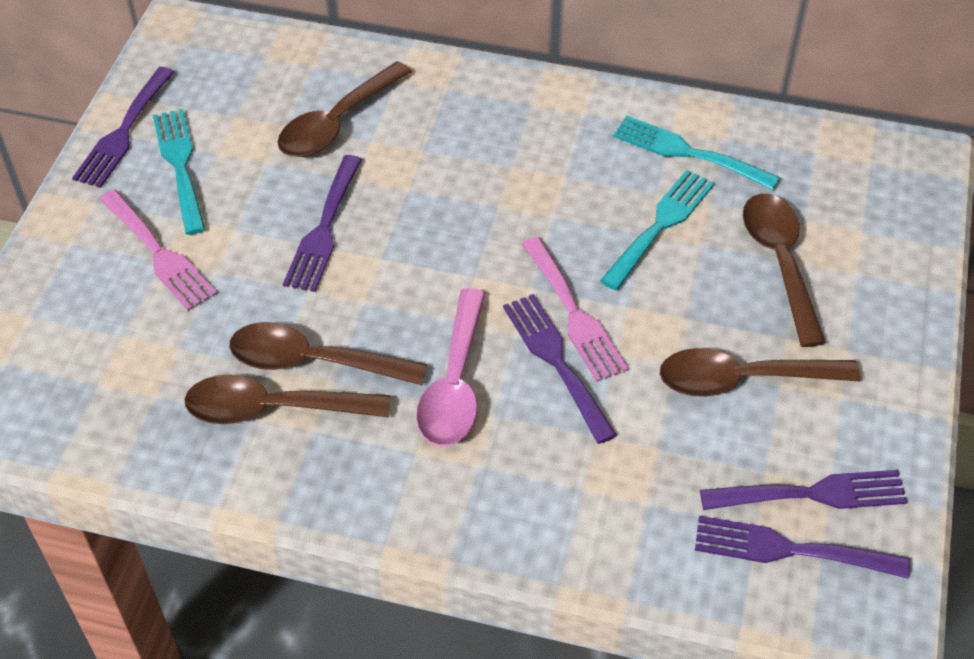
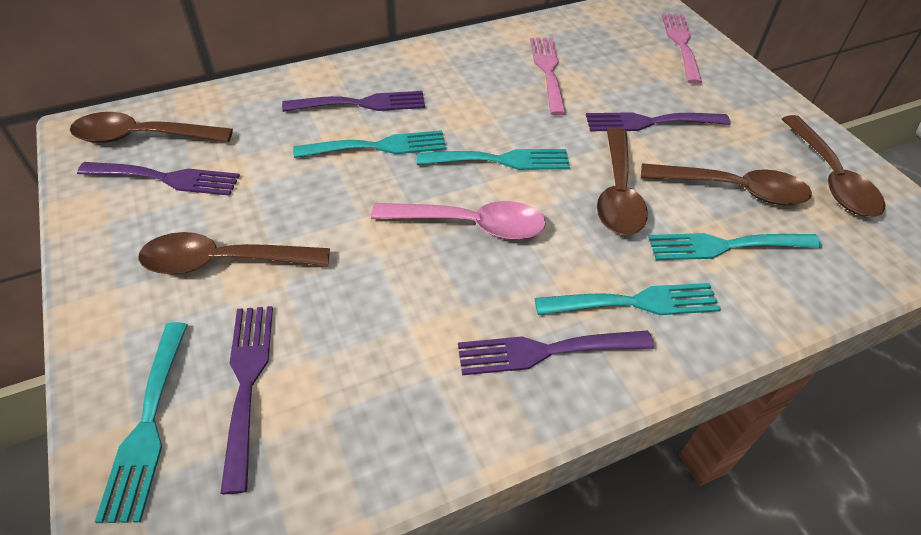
turquoise fork: [153,109,206,235] [600,170,714,290] [613,116,780,190] = 3 -> [95,322,188,523] [293,130,446,158] [417,149,570,170] [535,283,721,315] [648,233,822,260] = 5

